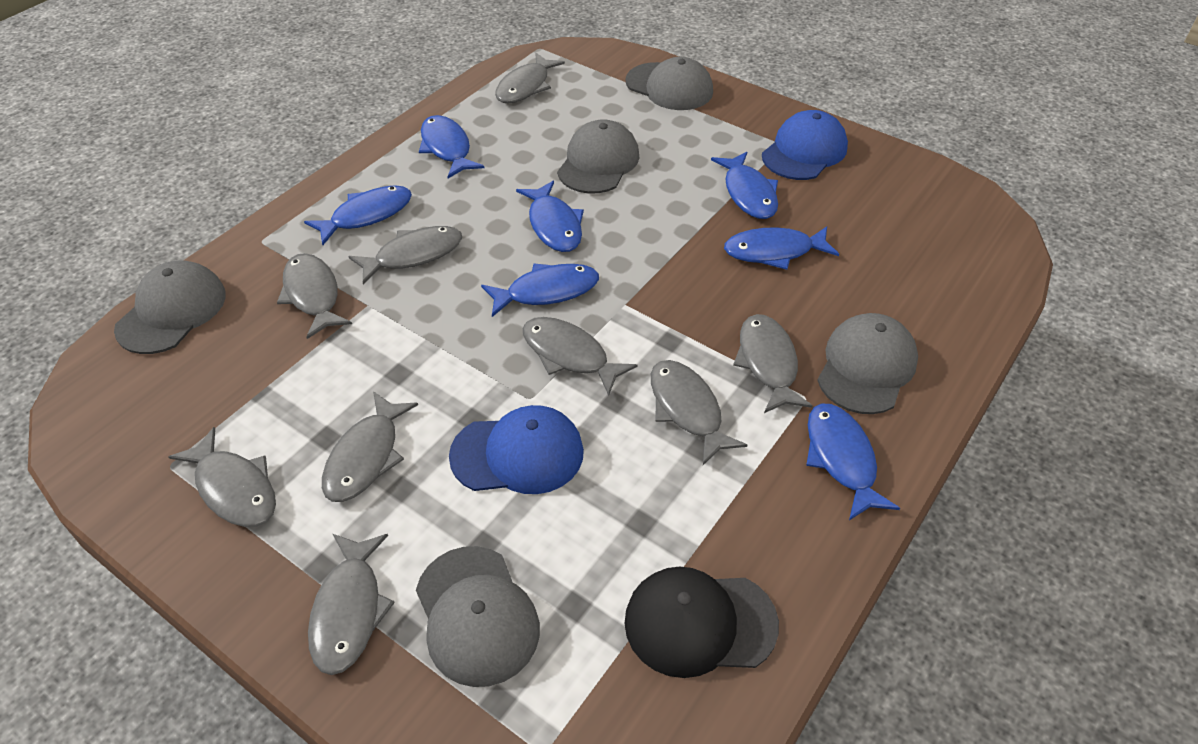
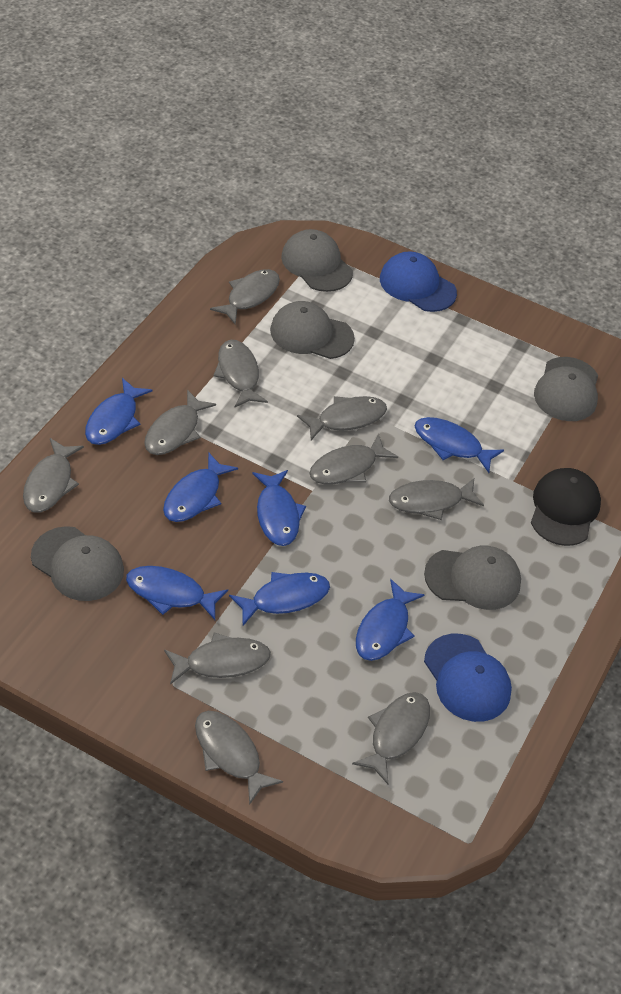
grey fish: [168,427,276,527] [277,253,352,339] [308,534,395,675] [322,391,418,502] [348,226,462,284] [495,53,565,104] [523,317,638,396] [651,360,747,465] [733,314,813,413] = 9 -> [23,438,84,512] [144,390,216,455] [164,633,271,685] [195,711,283,805] [210,269,280,325] [213,340,268,408] [297,396,387,440] [309,434,398,484] [352,692,430,784] [389,478,484,520] = 10

